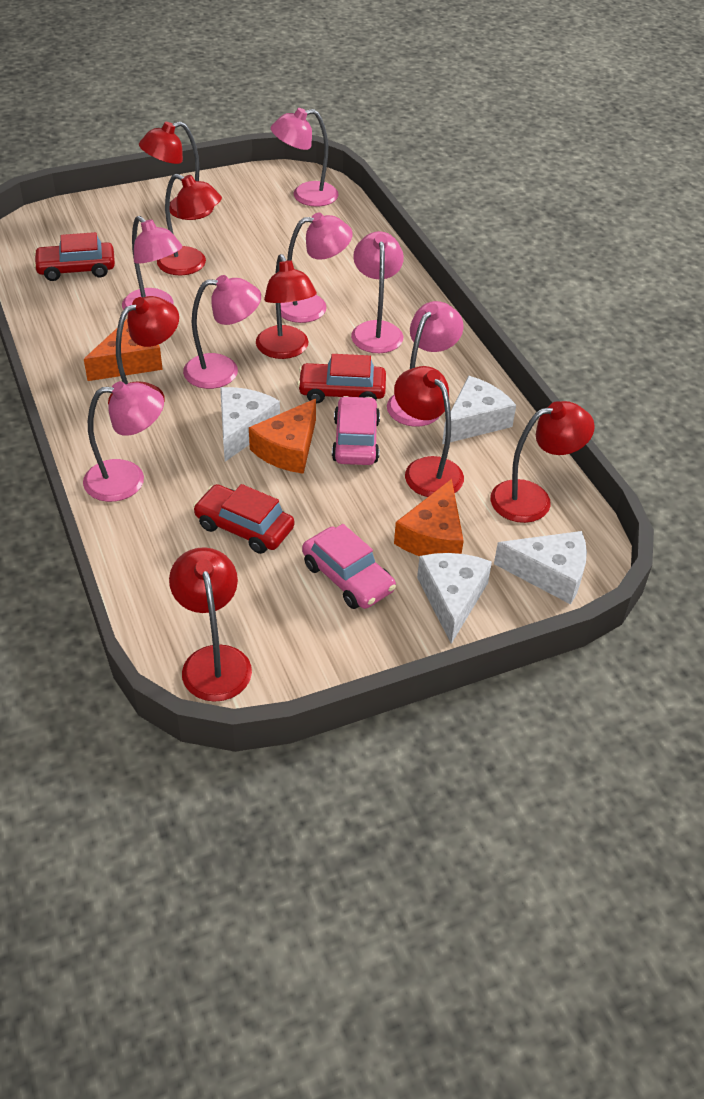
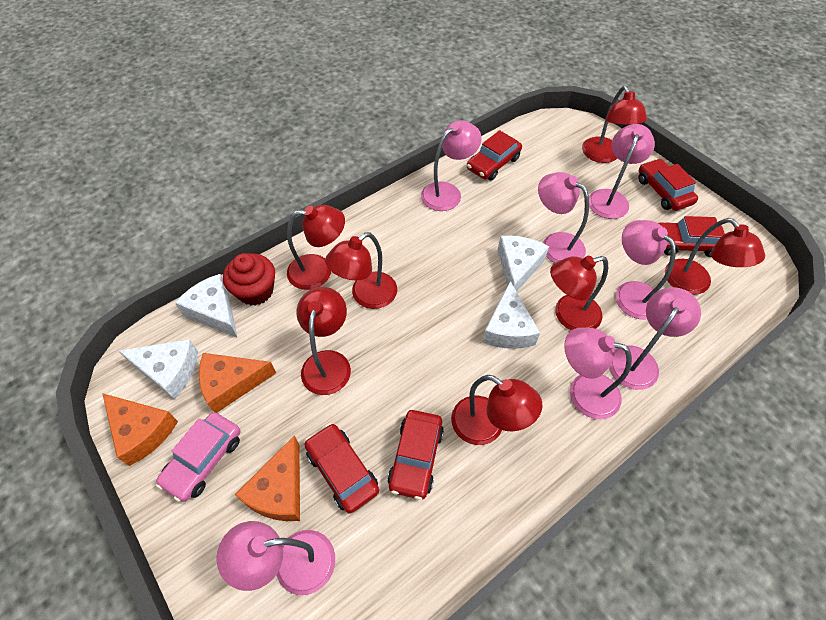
pink car: [302,524,396,609] [332,396,380,465] = 2 -> [156,412,241,502] = 1
red car: [33,232,115,281] [193,484,294,554] [297,354,386,403] = 3 -> [304,423,379,514] [388,410,444,500] [467,130,522,181] [638,158,698,211] [658,216,725,257] = 5
red cupcake: none = 0 -> [223,253,275,306] = 1

